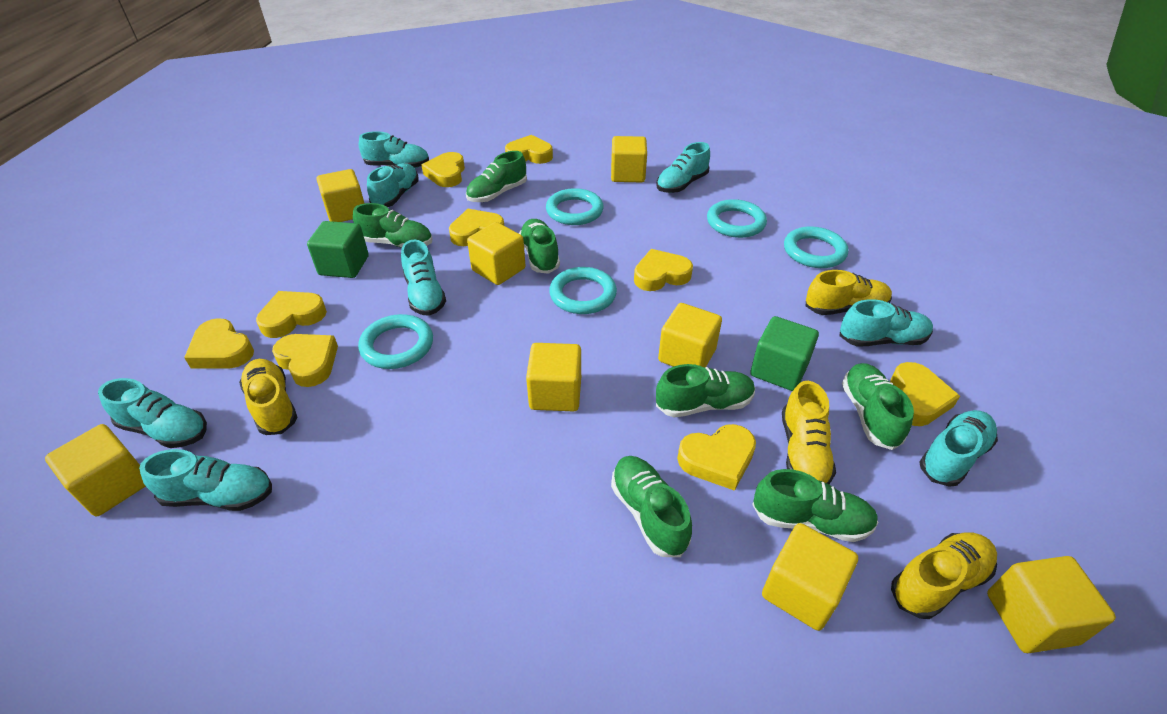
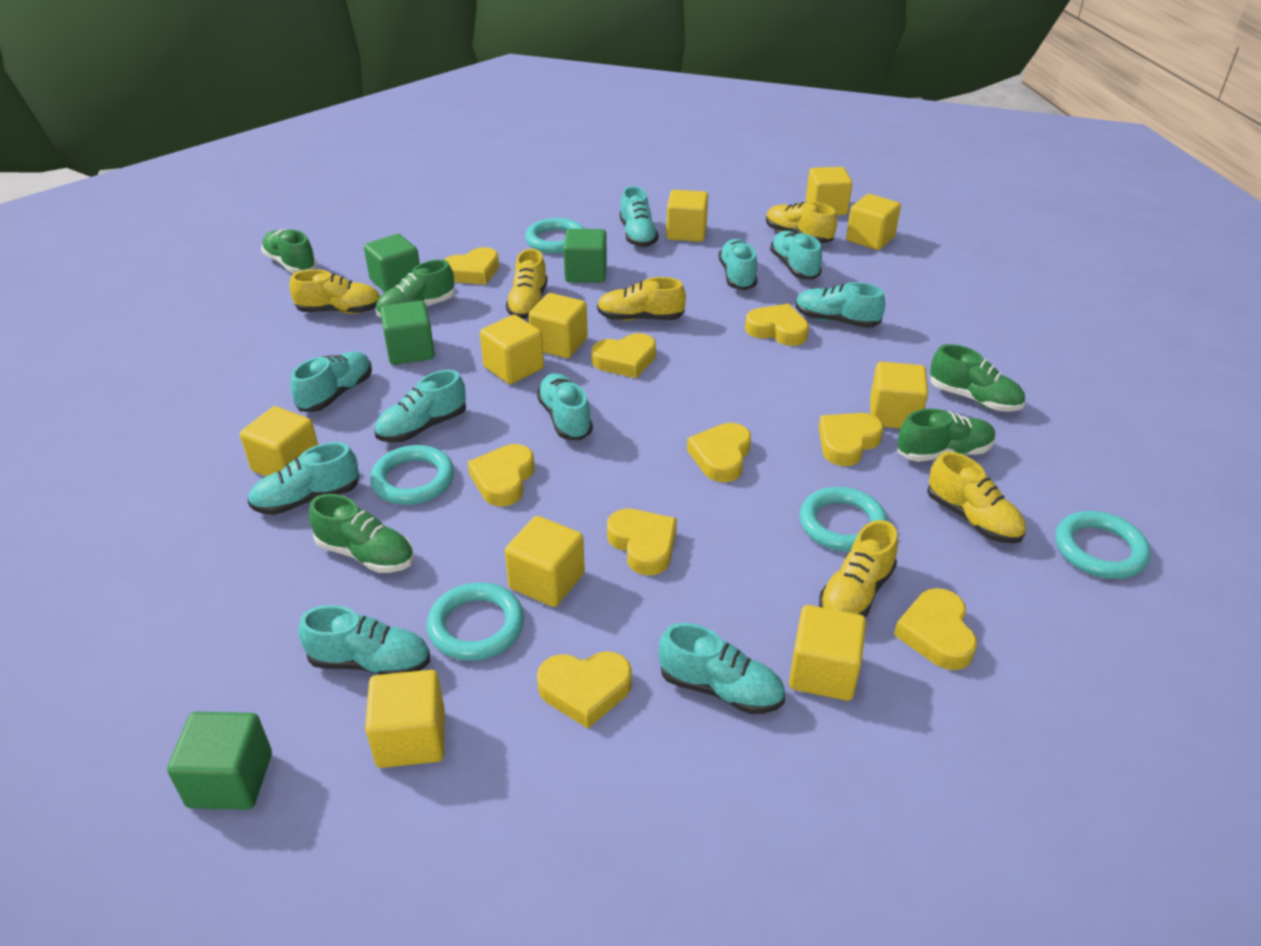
green cube: [307,221,369,278] [750,316,819,391] = 2 -> [167,712,272,810] [364,234,420,292] [380,301,435,365] [563,229,607,283] = 4
green shoe: [353,203,432,248] [466,151,527,202] [519,219,560,274] [611,456,692,557] [656,364,755,417] [752,469,878,542] [842,363,914,450] = 7 -> [261,229,317,273] [309,494,414,573] [375,260,455,317] [898,409,996,462] [930,344,1025,412] = 5
turquoise shoe: [98,378,207,448] [139,449,272,511] [359,131,429,168] [367,163,419,207] [401,240,446,316] [656,142,710,193] [839,299,933,346] [920,410,998,487] = 8 -> [248,442,360,515] [290,351,372,412] [298,605,430,675] [374,370,466,443] [537,373,593,440] [620,186,659,247] [658,623,785,714] [719,239,757,290] [770,231,822,280] [795,282,885,328] = 10
yellow cube: [45,424,146,516] [317,169,365,222] [467,222,526,285] [526,343,581,411] [611,136,647,182] [658,303,722,367] [762,523,858,631] [987,556,1116,653] = 8 -> [240,406,318,477] [365,670,445,768] [480,315,544,384] [505,516,585,607] [529,293,588,358] [666,190,708,242] [789,605,866,701] [806,167,852,215] [846,194,901,250] [870,362,928,429] = 10
yellow shoe: [239,359,297,435] [782,381,836,484] [806,270,892,315] [891,533,997,619] = 4 -> [290,269,380,314] [506,249,548,319] [597,277,686,321] [766,202,837,243] [819,520,898,618] [927,452,1026,544] = 6

